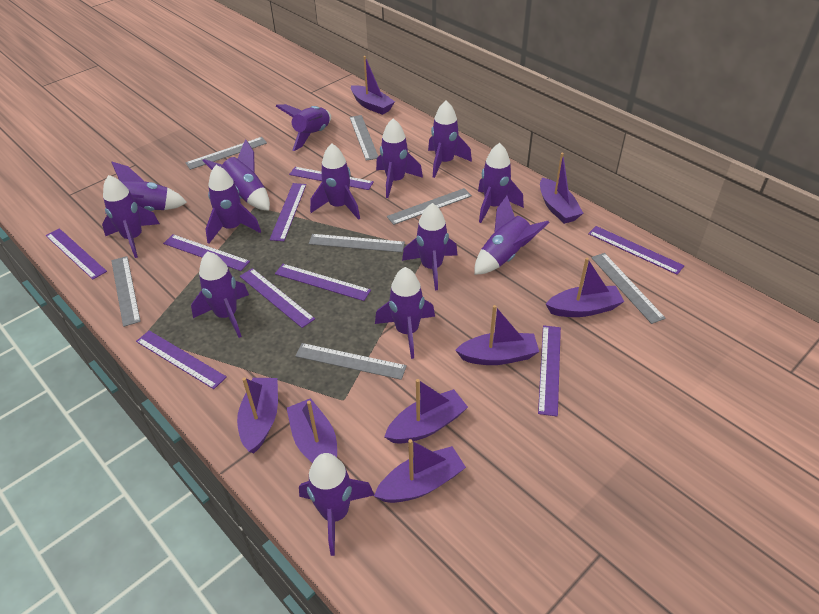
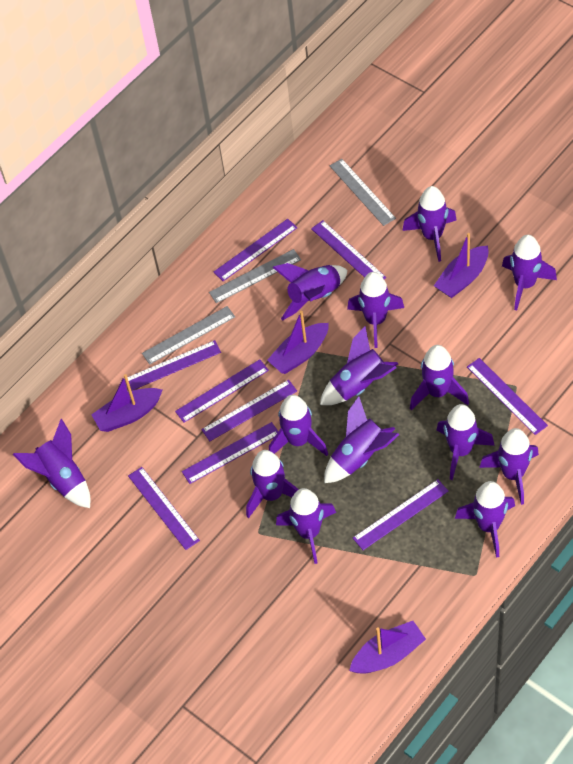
grey ruler: [111,256,141,327] [185,137,267,170] [295,343,407,380] [309,234,405,252] [350,115,378,161] [387,188,472,225] [591,253,666,324] = 7 -> [142,306,235,365] [209,249,301,303] [330,159,396,226] = 3
purple boat: [237,377,278,453] [287,398,337,463] [351,56,395,115] [374,439,466,503] [384,379,468,444] [455,305,539,365] [540,153,583,224] [546,258,624,317] = 8 -> [91,374,163,432] [267,311,329,374] [349,621,426,674] [434,233,489,298] = 4

